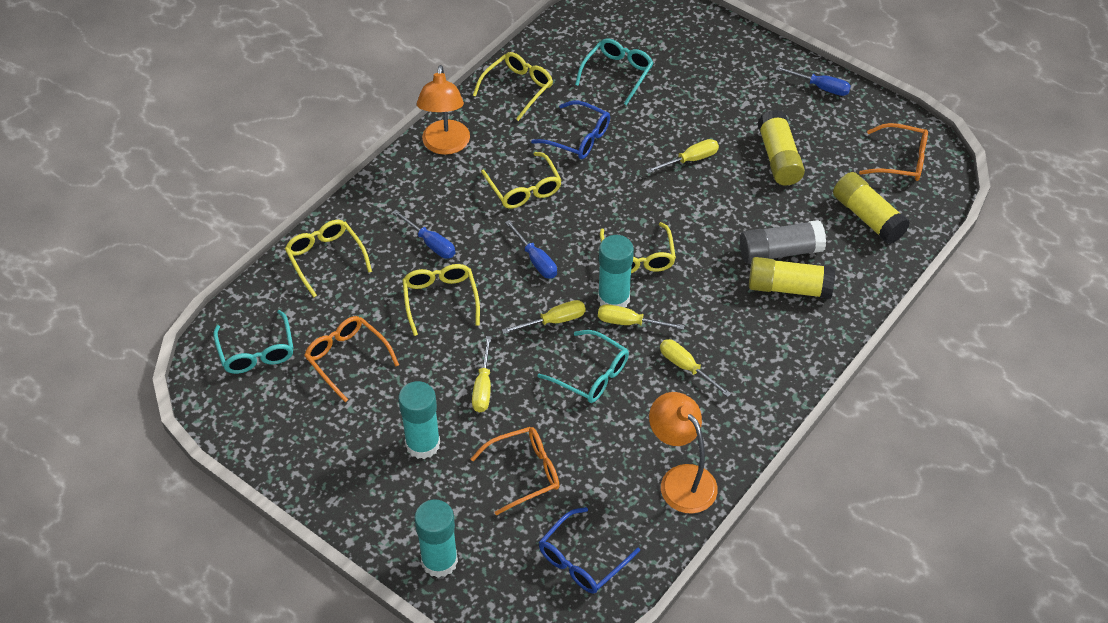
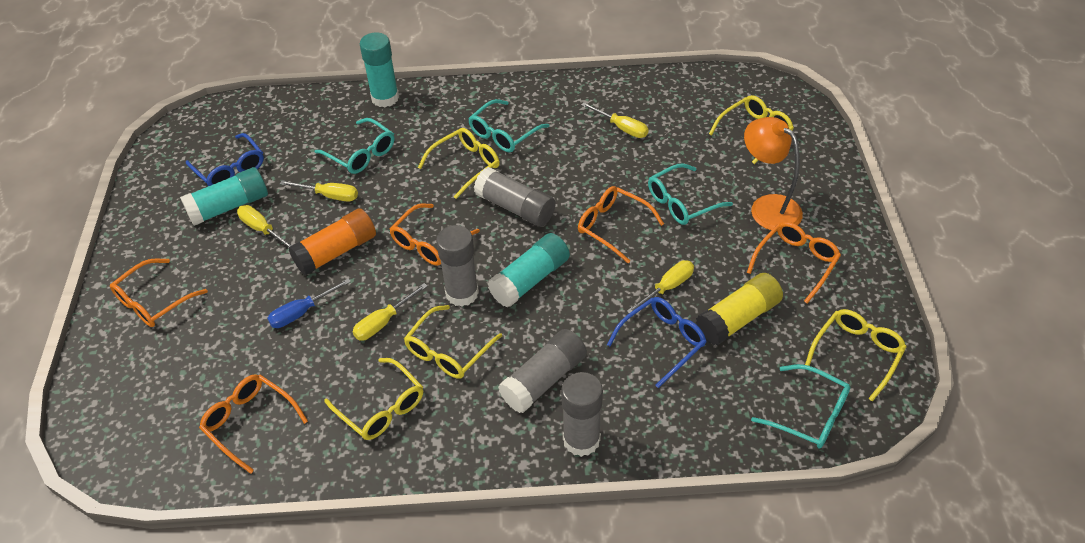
blue screwdriver: [392,210,455,259] [505,220,557,279] [776,66,851,96] = 3 -> [267,278,351,328] = 1
grey glue stick: [740,220,826,264] = 1 -> [436,225,479,307] [474,167,556,227] [498,329,587,413] [561,372,603,457] = 4
orange glasses: [304,316,399,402] [470,427,559,515] [859,123,928,181] = 3 -> [110,259,208,327] [199,374,308,474] [390,203,480,266] [578,186,664,263] [747,222,841,304] = 5
orange glue stick: none = 0 -> [289,208,376,275] = 1
orange lamp: [417,65,470,155] [649,392,718,513] = 2 -> [744,117,803,230] = 1
turquoise glasses: [213,310,293,374] [537,330,629,403] [575,39,653,105] = 3 -> [314,118,394,174] [468,99,549,152] [648,163,733,225] [751,364,850,449] = 4
yellow glue stick: [749,257,835,299] [757,110,805,186] [833,172,910,244] = 3 -> [696,273,783,345] = 1

